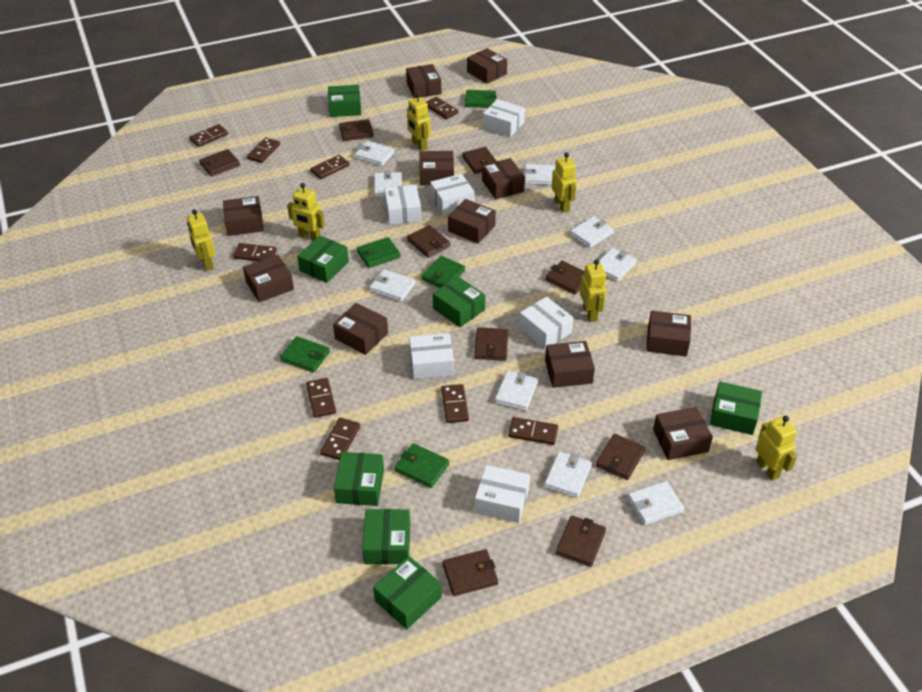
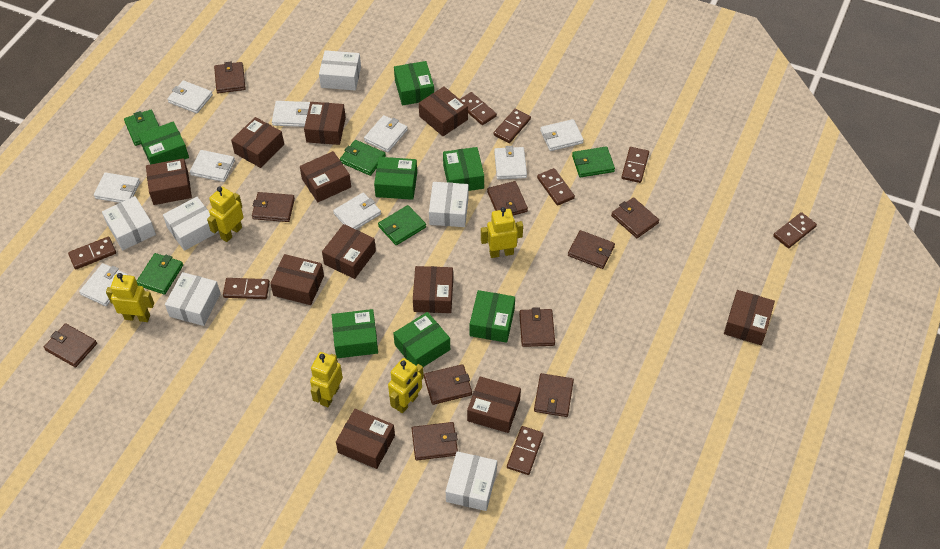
brown domino: [189,124,228,147] [233,243,277,261] [247,137,280,163] [306,378,336,418] [310,155,349,179] [320,418,360,460] [426,97,459,119] [441,384,469,423] [508,417,558,445] = 9 -> [68,237,116,269] [223,278,270,299] [460,92,497,125] [494,109,531,143] [507,426,544,475] [537,168,575,206] [621,147,649,183] [773,212,817,248] = 8
brown wallet: [199,149,240,176] [339,119,374,141] [407,225,450,258] [442,549,498,596] [462,147,496,174] [474,327,508,361] [545,261,584,295] [556,515,606,567] [596,434,646,480] = 9 -> [44,323,97,367] [214,62,246,93] [252,192,295,222] [412,422,458,460] [424,364,472,405] [487,181,528,216] [519,307,555,347] [534,373,574,417] [568,230,615,269] [611,197,659,238] = 10
yellow robot: [187,209,215,271] [287,183,325,241] [407,93,431,151] [551,152,577,213] [580,259,607,322] [755,416,797,481] = 6 -> [106,273,154,322] [207,187,244,242] [310,352,343,407] [388,358,424,413] [481,207,523,258] = 5

